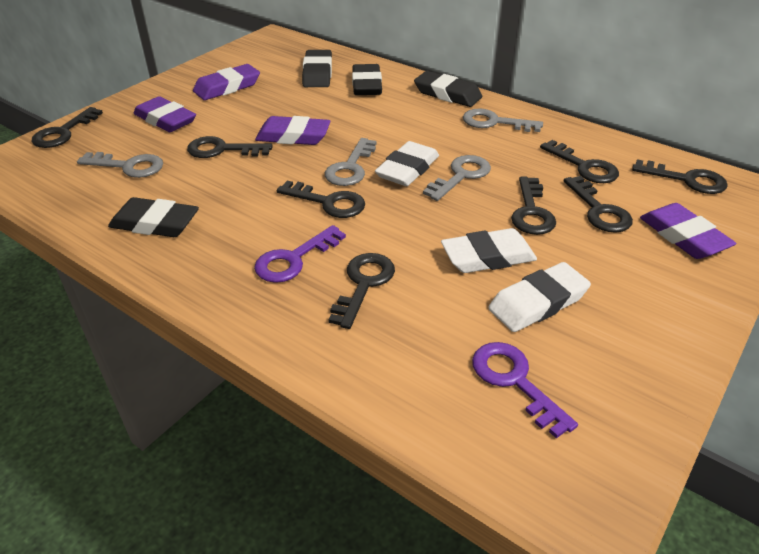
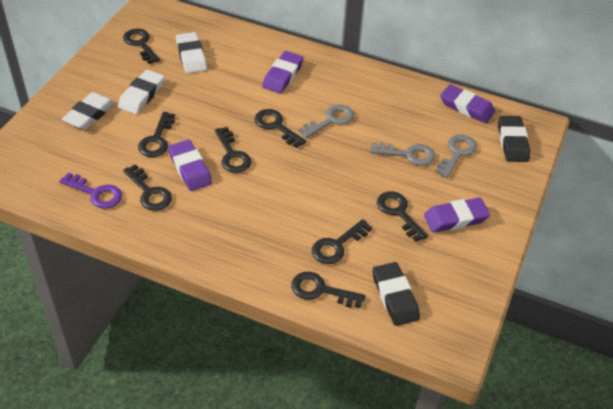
black eraser: [108,197,199,237] [302,50,332,87] [352,64,382,95] [414,71,482,107] = 4 -> [372,262,420,326] [498,116,530,162] = 2
grey key: [77,152,163,178] [325,138,377,186] [423,155,491,201] [463,108,543,132] = 4 -> [299,105,354,138] [370,142,435,166] [435,135,477,178] = 3
purple key: [254,225,346,283] [472,342,578,438] = 2 -> [59,172,122,209] = 1

